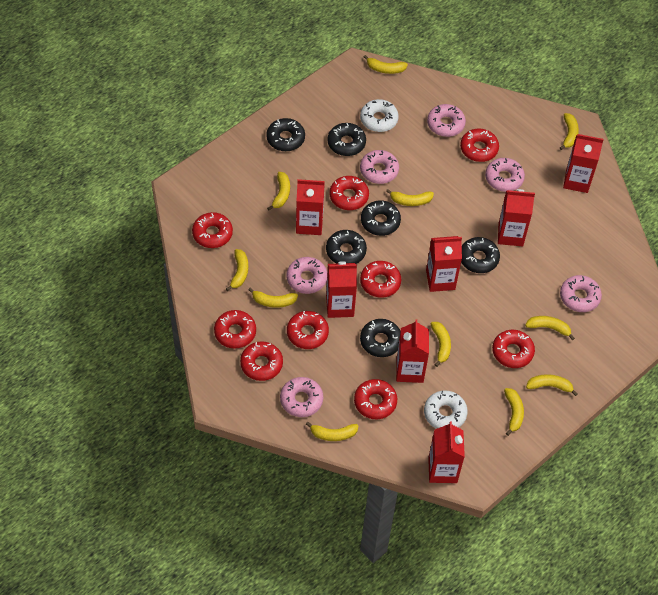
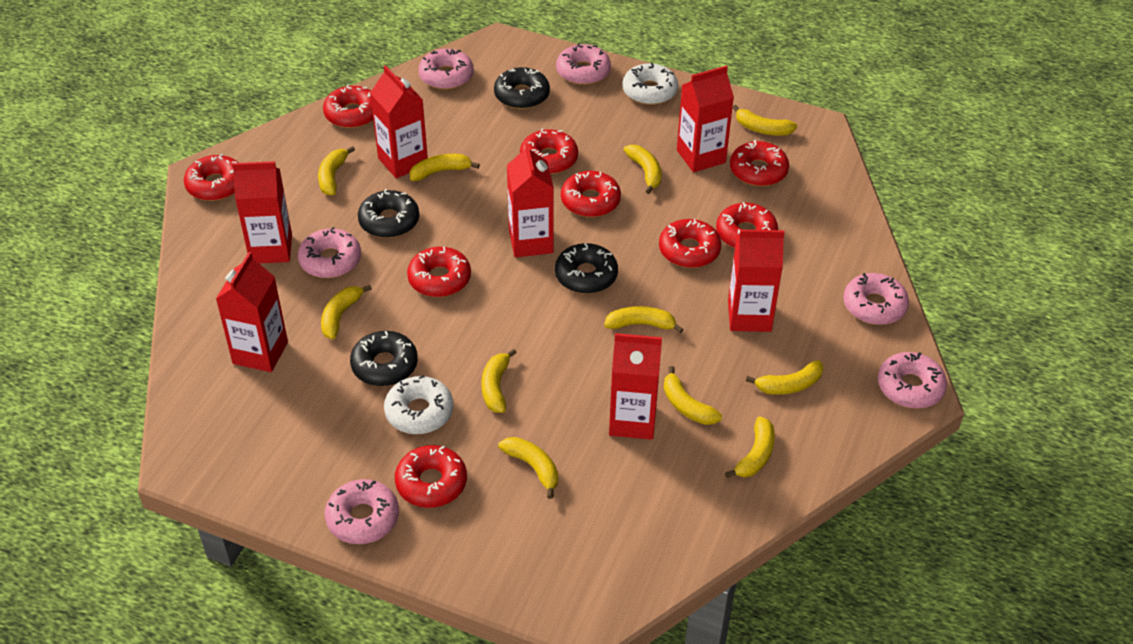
black donut: [266,118,305,151] [326,230,367,264] [327,123,366,156] [360,319,400,357] [361,200,401,236] [461,237,500,273] = 6 -> [350,331,418,386] [358,189,419,238] [494,67,550,109] [555,243,618,294] = 4

